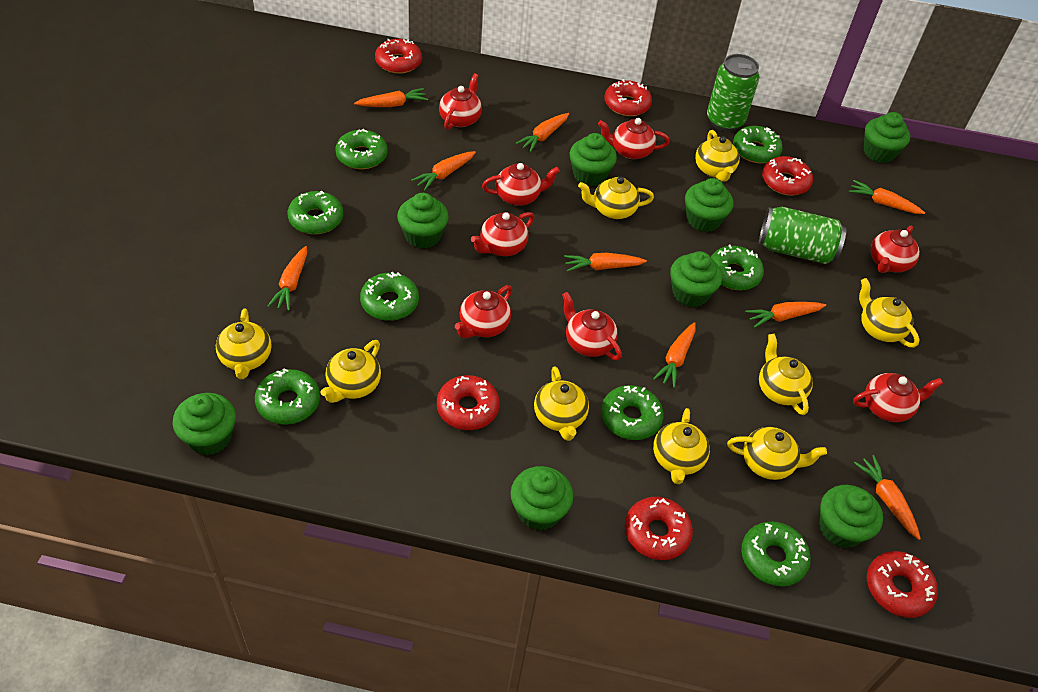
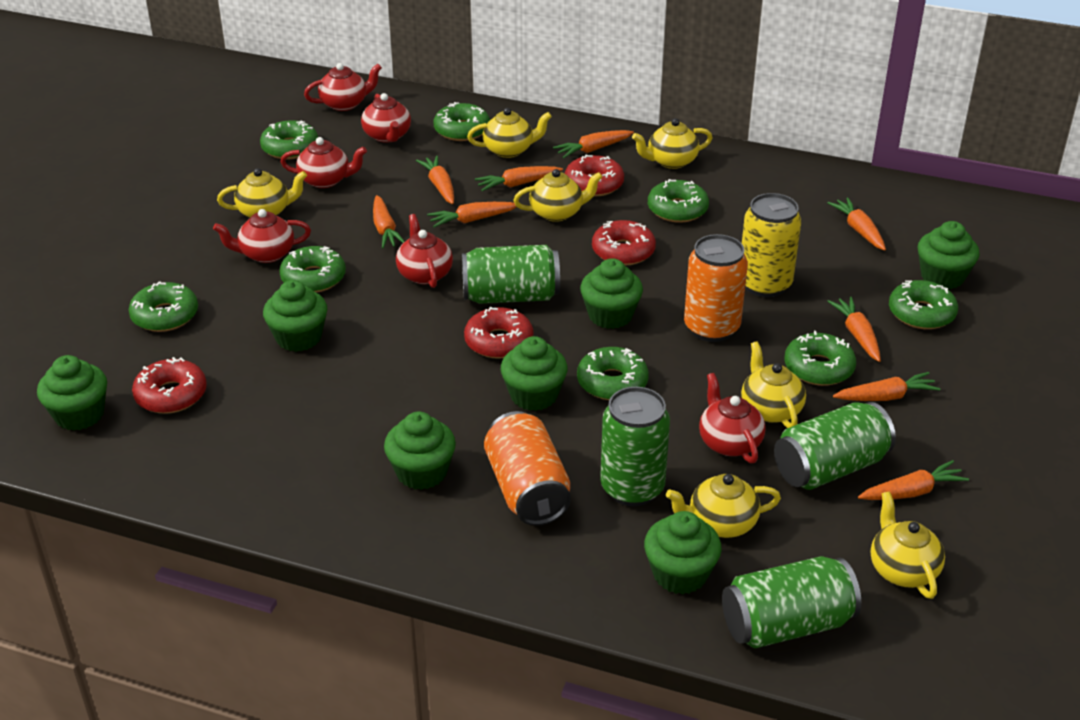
green can: [707,54,759,131] [759,207,846,264] = 2 -> [462,245,560,304] [600,387,670,506] [722,556,861,648] [774,402,896,490] = 4
green cupcake: [173,393,236,455] [397,193,449,248] [511,466,573,531] [570,133,617,186] [670,251,722,307] [685,178,734,232] [820,485,883,548] [864,112,910,163] = 8 -> [37,355,107,431] [263,280,327,352] [384,411,456,490] [501,336,568,411] [580,258,643,329] [644,511,722,594] [917,221,980,289] = 7
orange can: none = 0 -> [484,411,571,526] [684,234,748,342] = 2
red donut: [375,39,422,74] [437,375,500,430] [604,79,652,116] [625,497,693,560] [762,156,813,196] [867,551,938,618] = 6 -> [132,357,207,414] [464,307,533,359] [565,155,624,197] [592,220,656,265] = 4
red teapot: [439,73,482,130] [455,285,512,338] [471,212,535,256] [482,163,560,206] [562,292,622,360] [598,118,670,159] [853,373,943,422] [871,226,920,273] = 8 -> [213,209,311,263] [280,137,367,188] [304,63,382,111] [361,93,411,143] [396,214,453,288] [699,373,766,463] = 6
yellow can: none = 0 -> [742,193,802,297] = 1
yellow teapot: [216,309,272,379] [321,340,381,403] [534,367,589,441] [578,177,654,219] [653,408,710,484] [695,130,740,182] [727,427,827,480] [759,334,813,415] [859,278,919,348] = 9 -> [217,168,307,218] [467,108,552,158] [513,169,602,222] [632,118,713,169] [666,474,781,538] [741,341,806,428] [871,491,945,599] = 7

